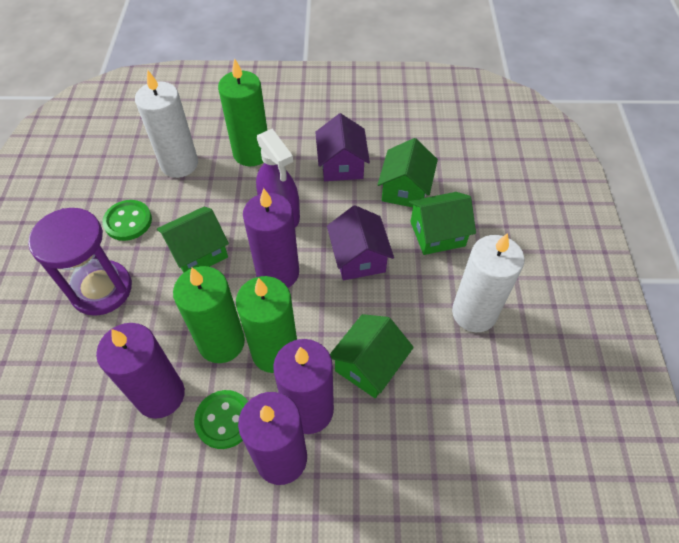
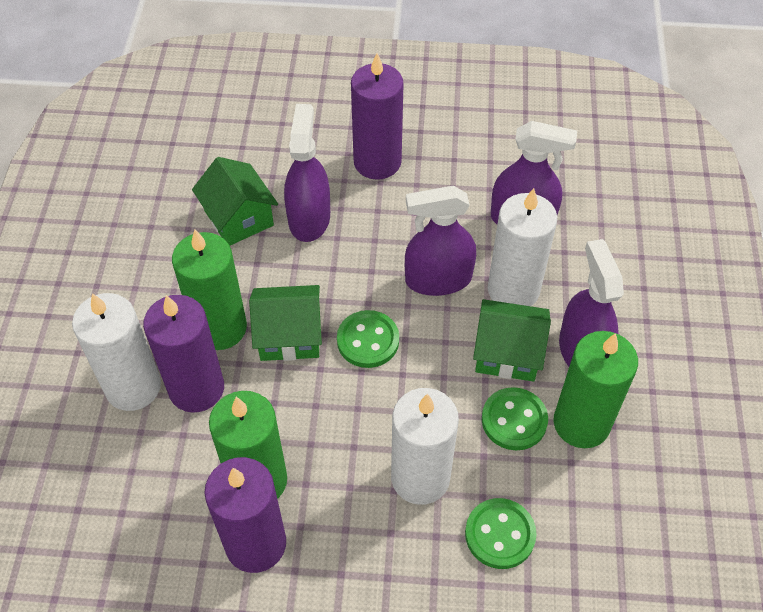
green button: [102,200,152,241] [194,390,248,449] = 2 -> [337,310,399,368] [465,498,537,569] [482,387,548,450] = 3
green house: [157,207,229,273] [330,314,414,398] [378,138,438,207] [409,192,476,255] = 4 -> [192,157,278,246] [249,285,322,361] [473,299,551,382] = 3
purple candle: [96,323,185,419] [238,392,307,485] [243,188,299,288] [273,339,334,434] = 4 -> [143,295,224,413] [204,457,286,573] [351,53,404,180] = 3
purple hourglass: [28,208,132,316] = 1 -> none = 0
purple house: [315,113,370,181] [327,205,394,280] = 2 -> none = 0
purple spray bottle: [256,129,300,227] = 1 -> [284,104,330,242] [405,186,476,296] [491,121,577,224] [559,239,624,367] = 4
white candle: [135,70,198,178] [452,233,525,332] = 2 -> [72,293,161,411] [391,388,459,505] [488,188,557,306] = 3

